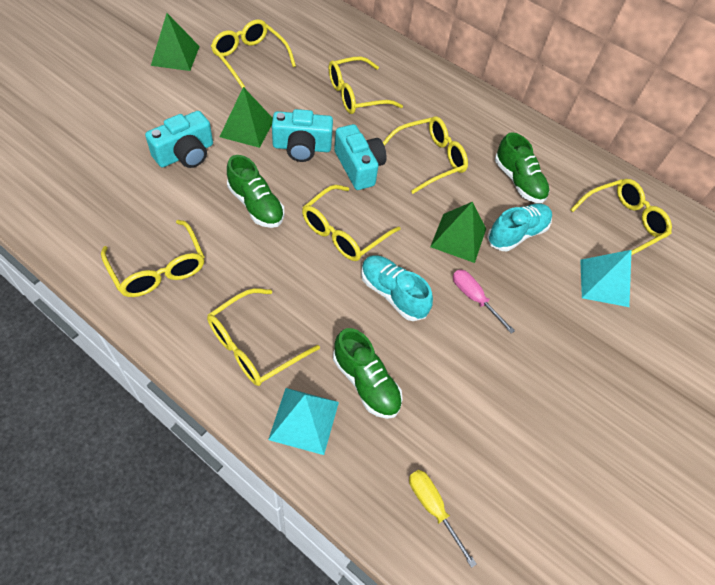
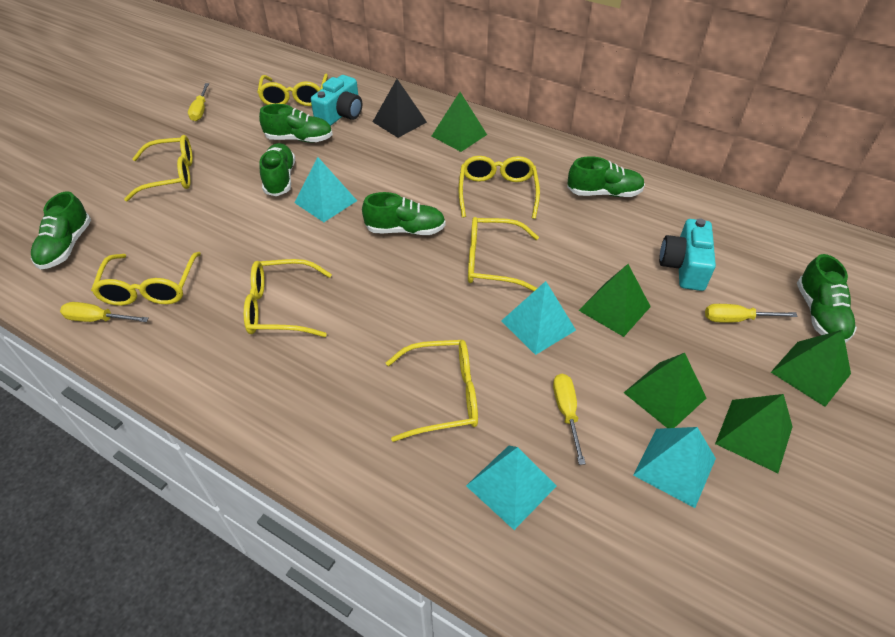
black pyramid: none = 0 -> [373,79,427,138] = 1
green pyramid: [151,13,200,71] [220,87,273,148] [430,202,486,263] = 3 -> [432,92,487,152] [578,264,651,337] [624,353,706,428] [715,394,793,473] [771,330,851,407] = 5
green shoe: [227,155,284,228] [333,328,403,419] [495,132,549,203] = 3 -> [31,191,91,270] [259,104,333,143] [260,143,295,196] [362,192,446,235] [567,156,645,197] [797,254,857,343] = 6
pink screwdriver: [453,270,515,334] = 1 -> none = 0
turquoise camera: [145,111,213,168] [272,109,333,162] [334,124,387,190] = 3 -> [311,75,362,126] [659,218,716,291] = 2
turquoise pyramid: [268,388,339,455] [580,250,632,307] = 2 -> [295,157,357,222] [466,446,556,530] [501,281,576,355] [633,427,716,508] = 4
turquoise shoe: [361,255,433,321] [487,203,552,251] = 2 -> none = 0
yellow screwdriver: [409,470,477,568] = 1 -> [60,302,149,322] [188,83,209,121] [553,374,586,465] [705,304,798,323] = 4

